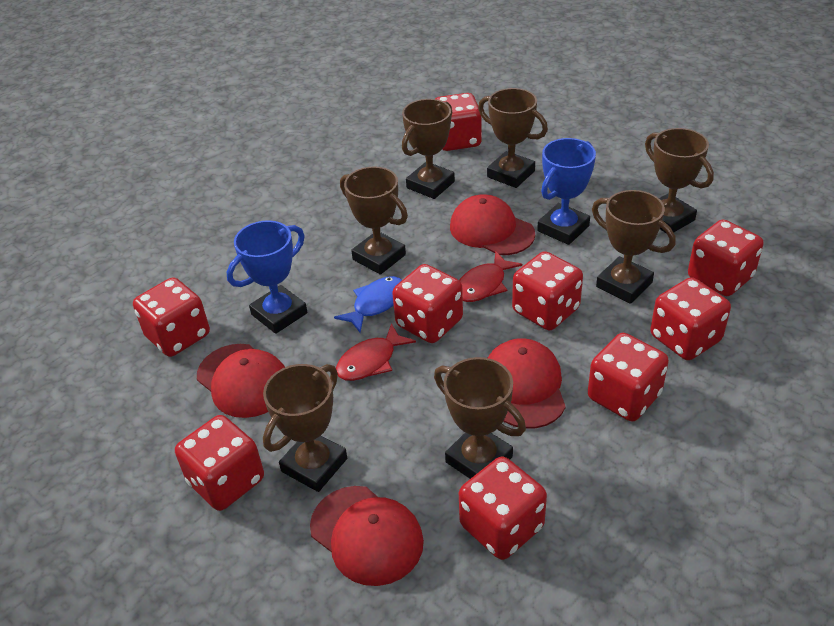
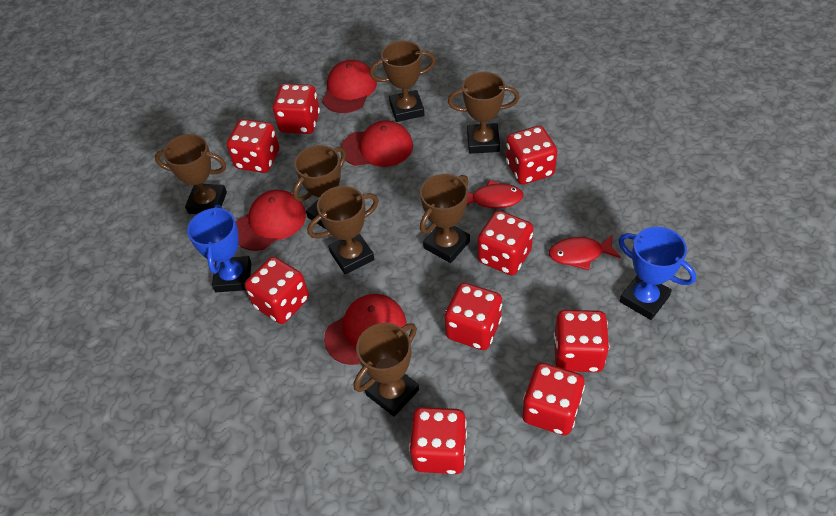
blue fish: [334,276,402,333] = 1 -> none = 0

